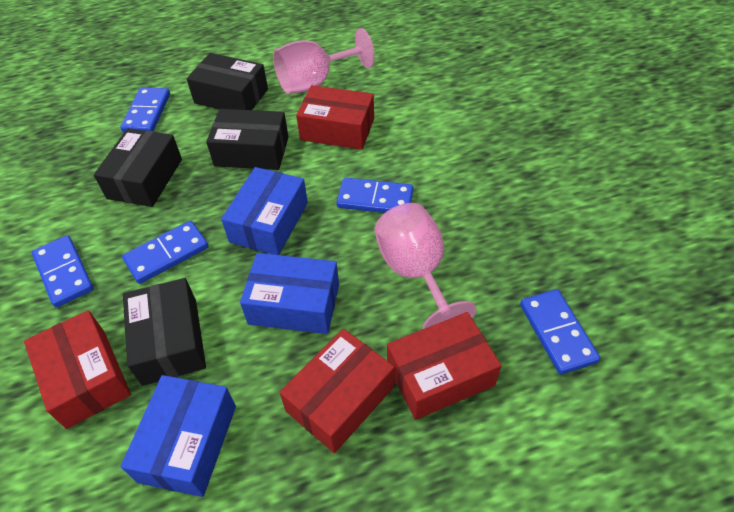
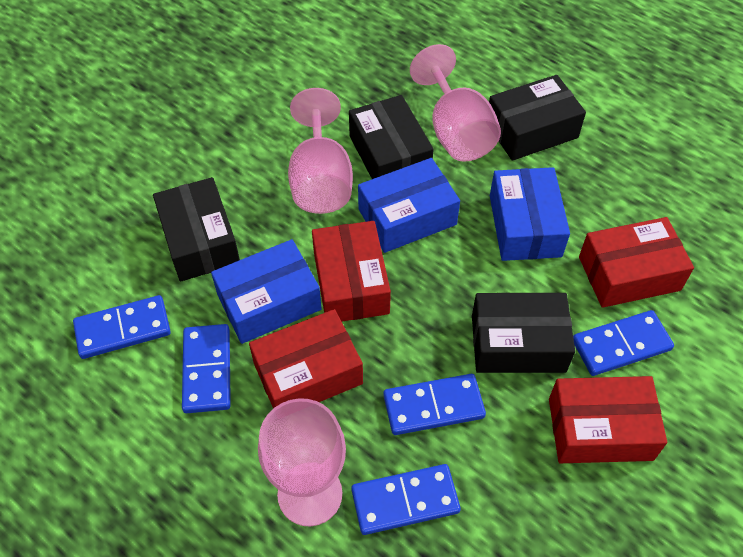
pink goblet: [273,28,375,94] [374,203,477,329] = 2 -> [258,398,346,526] [288,88,353,214] [410,44,501,162] = 3

